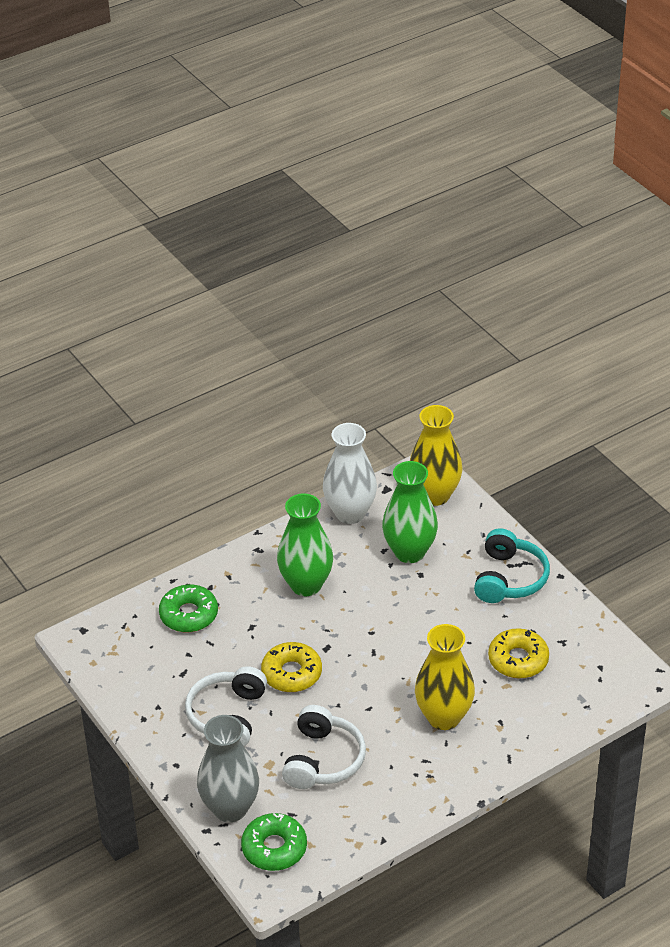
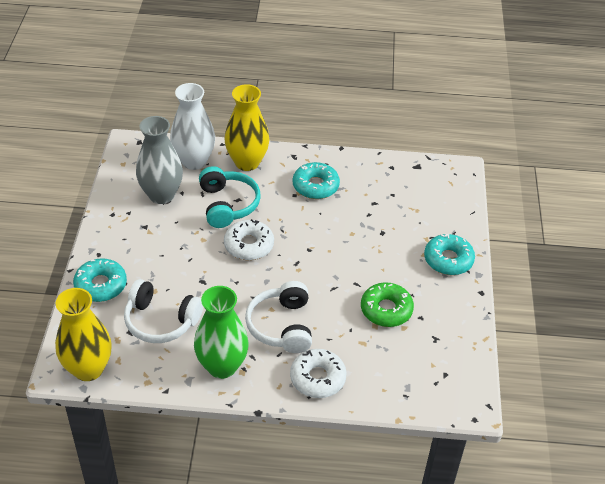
green donut: [159,585,218,632] [241,813,307,871] = 2 -> [361,282,414,327] = 1
green vase: [277,494,333,596] [382,461,438,563] = 2 -> [194,286,249,379] = 1
turquoise donut: none = 0 -> [73,258,127,302] [293,162,340,199] [424,234,475,275] = 3
white donut: none = 0 -> [224,219,274,260] [290,349,347,398] = 2
yellow donut: [261,642,322,692] [488,629,549,678] = 2 -> none = 0

